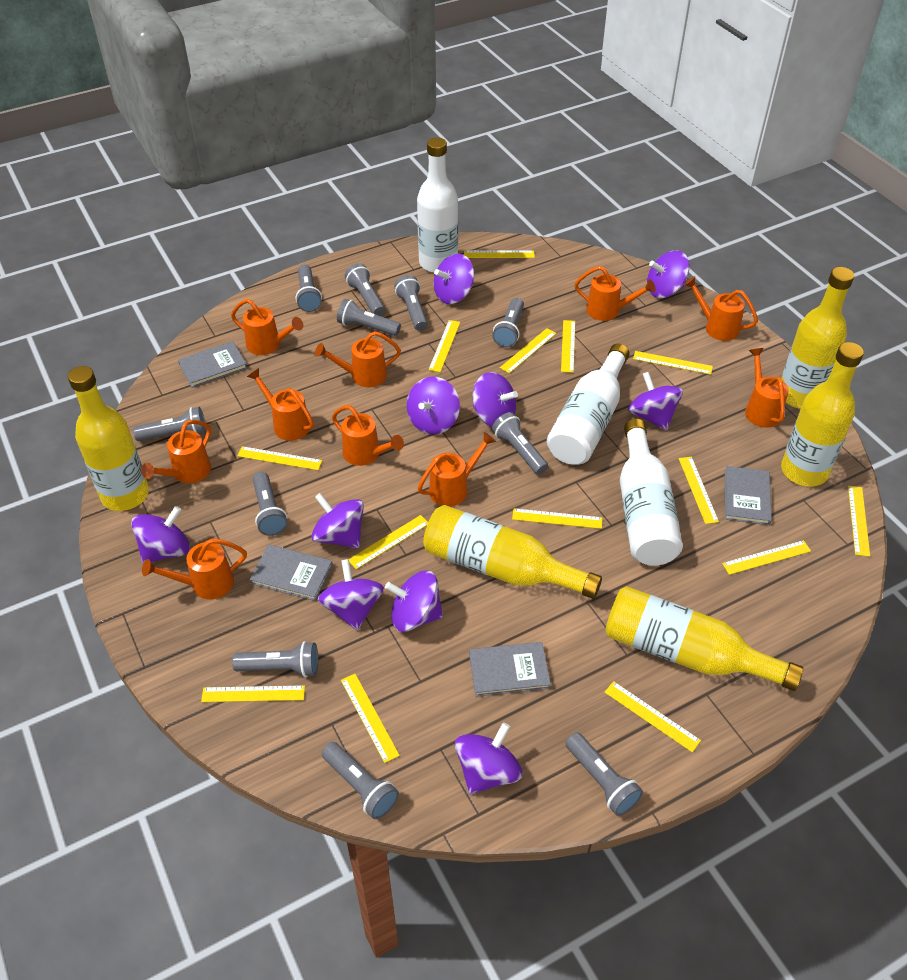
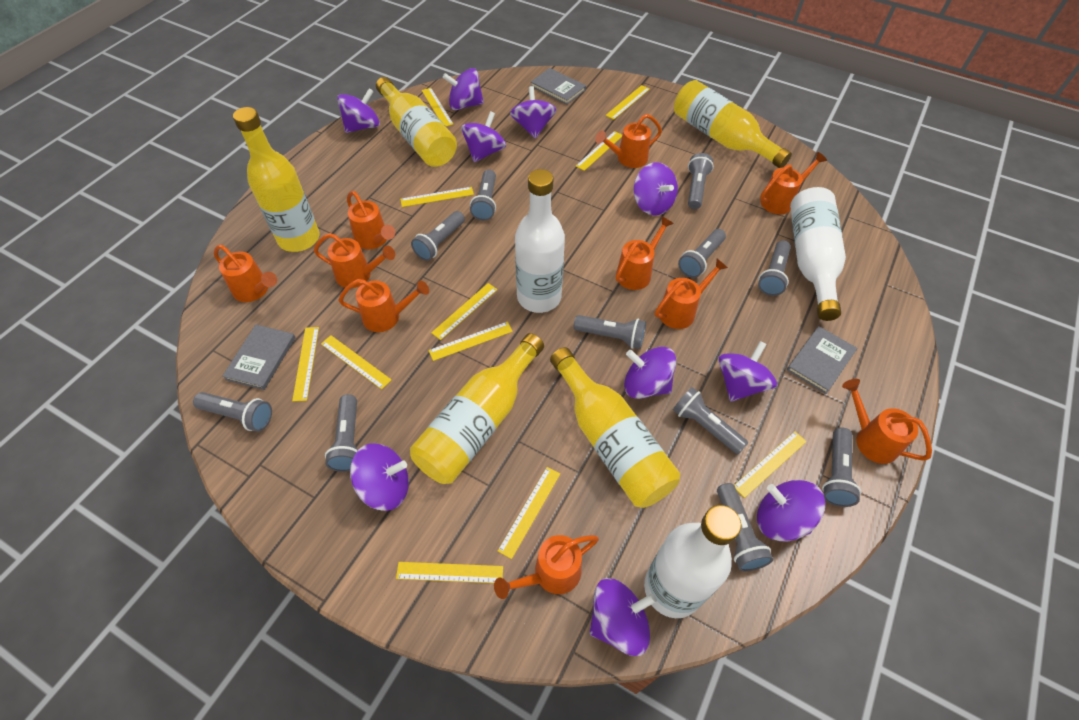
grey book: [178,341,247,388] [250,544,333,601] [469,642,551,696] [725,466,772,525] = 4 -> [222,324,296,390] [531,68,586,104] [787,326,857,394] = 3
yellow ruler: [201,685,305,702] [237,446,322,470] [341,674,400,763] [349,515,428,569] [428,320,460,372] [464,251,535,258] [500,328,556,373] [512,508,602,529] [561,320,575,373] [604,681,701,752] [633,351,713,375] [679,457,719,524] [722,540,811,575] [848,486,870,557] = 14 -> [292,327,319,401] [321,335,392,390] [396,562,503,583] [400,187,474,207] [422,88,453,127] [428,322,513,361] [431,283,498,340] [498,467,560,559] [576,131,622,171] [605,85,650,120] [734,431,807,498] = 11

